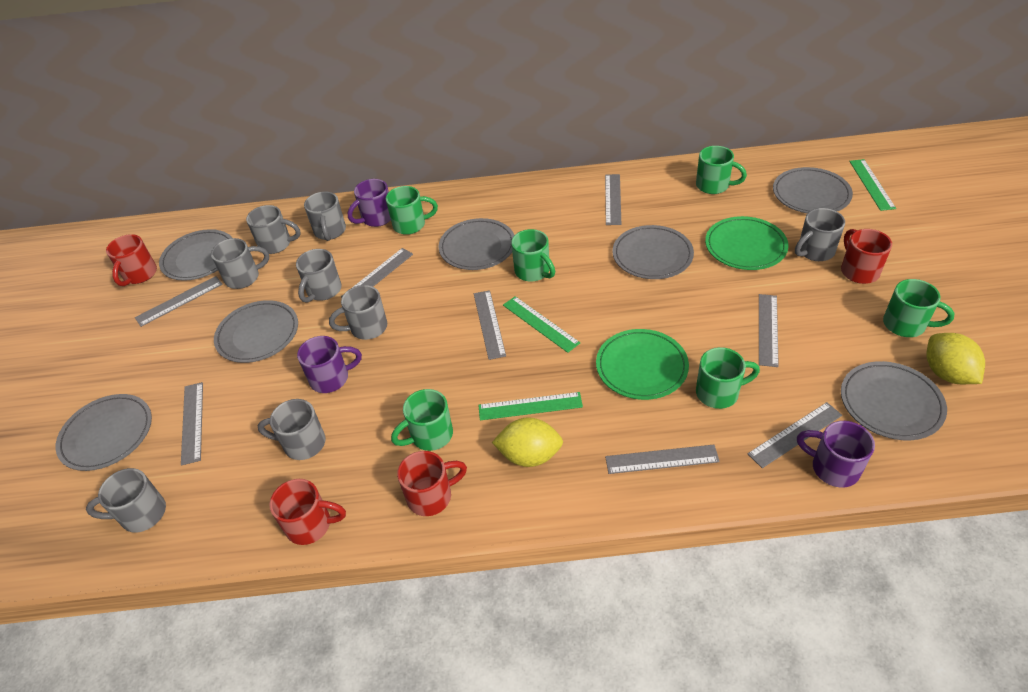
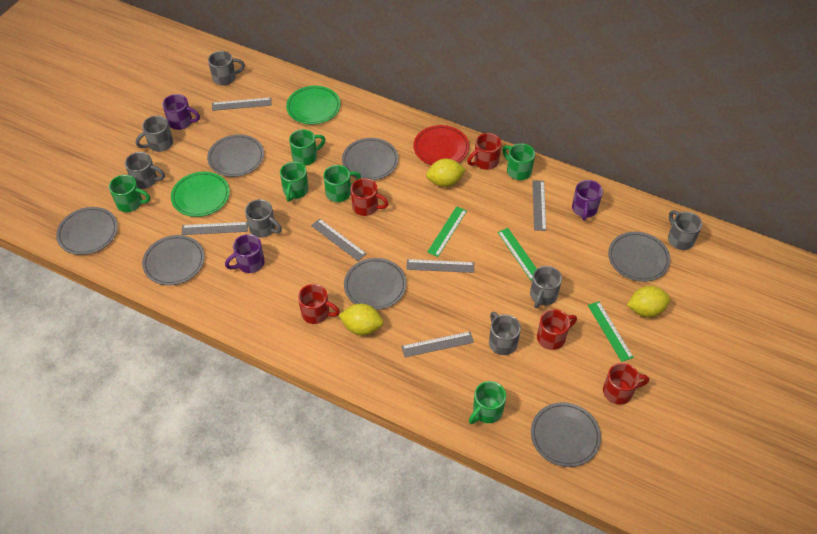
grey mug: [86,468,166,533] [211,238,269,289] [246,205,300,254] [258,399,326,460] [296,249,341,303] [304,192,346,241] [329,285,387,340] [795,208,845,261] = 8 -> [125,152,165,189] [136,116,173,152] [208,51,245,86] [245,199,282,238] [489,312,521,355] [530,266,562,308] [668,210,702,250] = 7
grey ruler: [135,276,223,327] [181,382,203,466] [341,248,413,297] [474,290,506,360] [605,174,621,225] [605,445,720,474] [747,402,842,468] [759,294,779,367] = 8 -> [181,222,248,235] [212,97,272,111] [311,219,367,261] [401,332,474,357] [406,259,474,273] [532,180,546,231] = 6
red mug: [106,234,157,286] [269,479,346,545] [397,451,467,516] [841,229,892,284] = 4 -> [298,284,340,324] [351,178,388,216] [467,133,501,170] [537,309,577,350] [603,363,649,405] = 5
red plate: none = 0 -> [414,125,470,165] = 1
yellow lemon: [492,417,563,467] [926,333,985,384] = 2 -> [338,304,383,335] [426,159,466,187] [627,286,670,317] = 3

